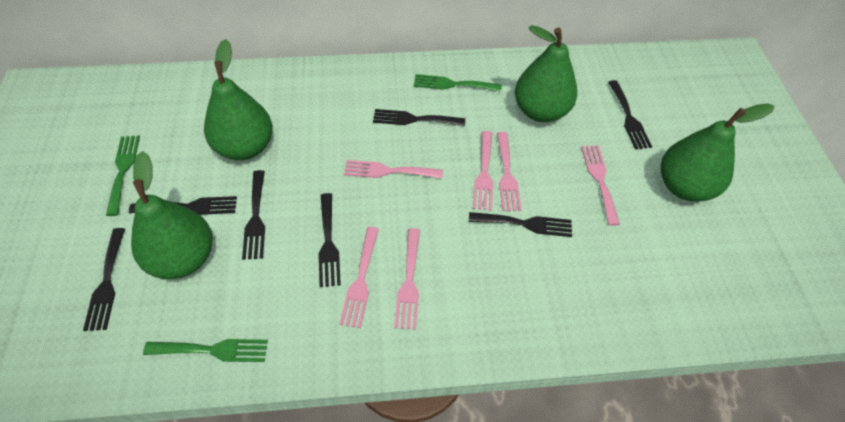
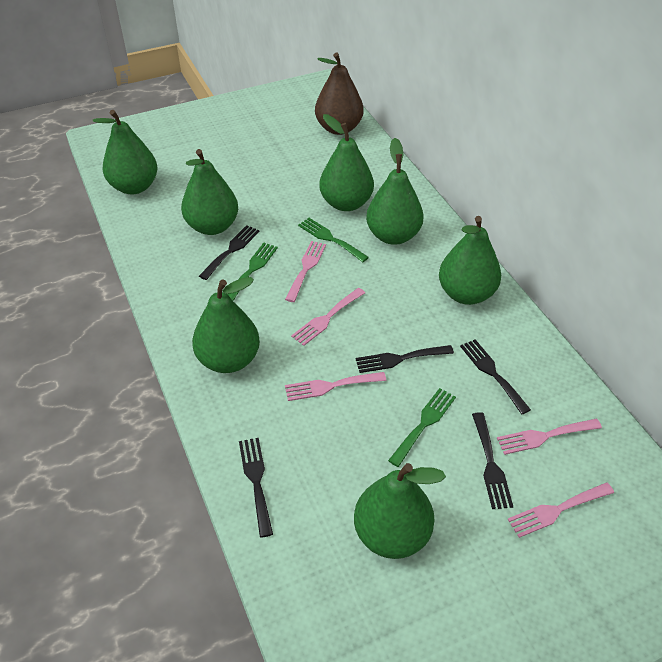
black fork: [83,228,125,331] [129,196,237,215] [242,170,265,260] [318,193,341,287] [373,109,465,126] [469,212,572,237] [608,80,652,150] = 7 -> [199,225,260,280] [239,438,273,538] [356,345,454,373] [460,339,531,414] [472,412,513,509] = 5
brown pear: none = 0 -> [315,52,364,135] = 1
green pear: [131,151,213,279] [204,39,273,160] [515,25,577,122] [661,103,774,202] = 4 -> [93,110,157,194] [181,149,238,235] [192,277,260,373] [319,114,374,211] [354,463,446,559] [366,138,424,245] [439,216,501,305] = 7
pink fork: [339,227,379,328] [344,160,443,178] [394,228,420,330] [473,131,493,211] [497,132,522,211] [581,145,620,226] = 6 -> [285,241,326,302] [285,372,386,401] [291,288,365,346] [497,419,602,455] [507,482,614,538] = 5

